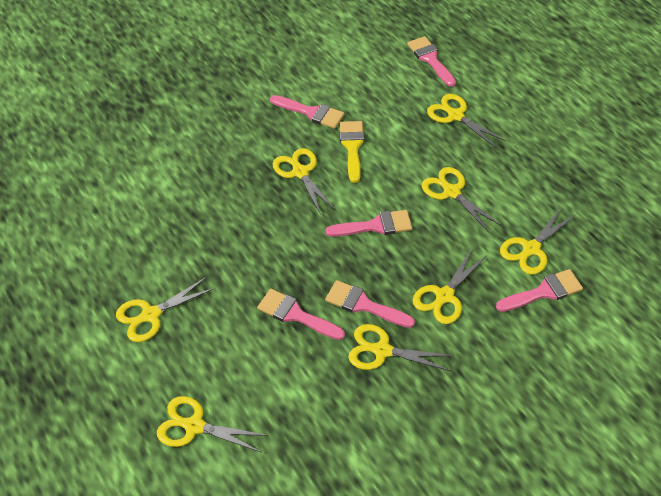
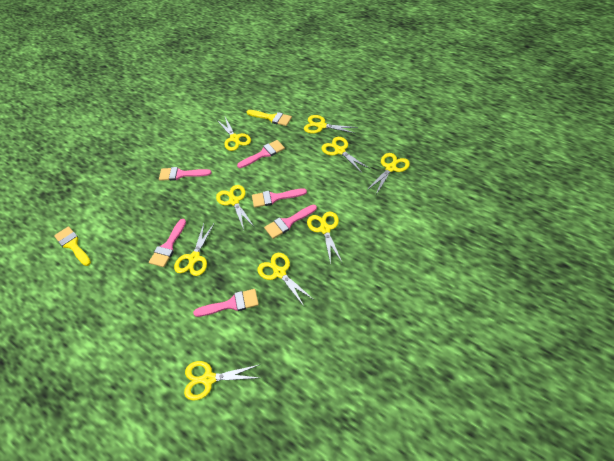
yellow brush: [340,121,364,183] = 1 -> [54,226,91,266] [247,110,292,126] = 2
yellow scissors: [116,277,215,342] [157,396,268,453] [273,148,335,215] [348,324,454,371] [413,249,487,324] [422,167,501,233] [427,94,506,148] [500,207,576,275] = 8 -> [174,224,214,276] [184,361,261,400] [216,185,254,230] [217,117,251,151] [257,253,313,306] [304,115,358,134] [307,211,342,264] [321,137,370,173] [366,153,410,194] = 9

